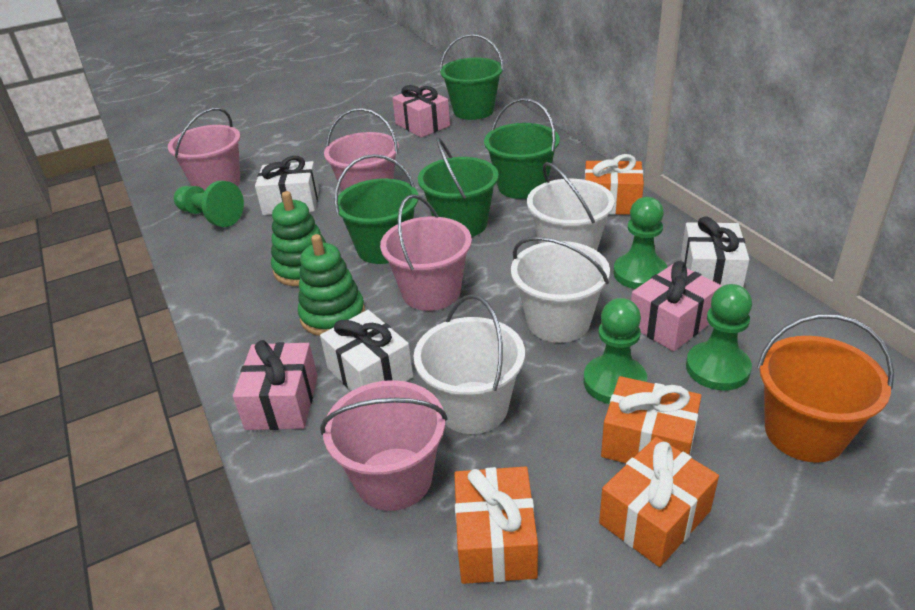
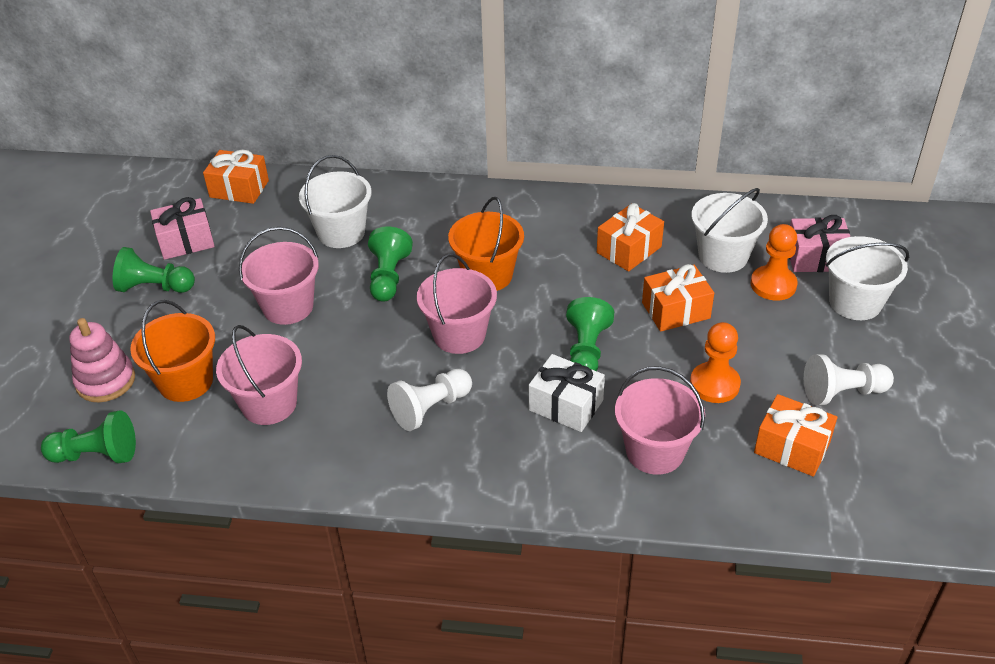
green bucket: [334,154,418,264] [418,137,499,237] [440,34,504,120] [484,98,560,199] = 4 -> none = 0
green stacking toy: [271,191,326,286] [298,234,365,336] = 2 -> none = 0
orange bucket: [757,314,894,462] = 1 -> [130,300,215,402] [448,197,524,291] = 2
orange pawn: none = 0 -> [690,322,741,403] [751,224,798,301] = 2
pink gift: [233,340,318,430] [392,85,450,138] [631,261,722,351] = 3 -> [150,197,215,260] [789,215,850,272] = 2
pink stacking toy: none = 0 -> [69,318,135,402] = 1
white gift: [255,156,319,215] [320,310,413,391] [681,217,750,287] = 3 -> [529,354,605,432] = 1
white pawn: none = 0 -> [387,369,472,431] [804,354,894,405] = 2

